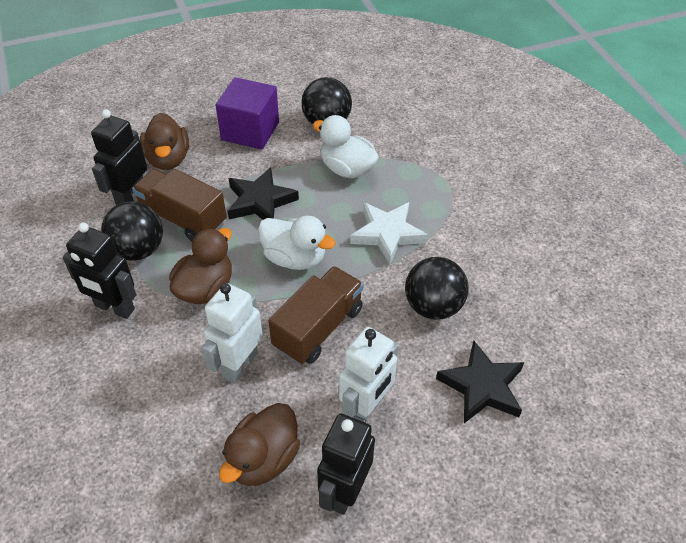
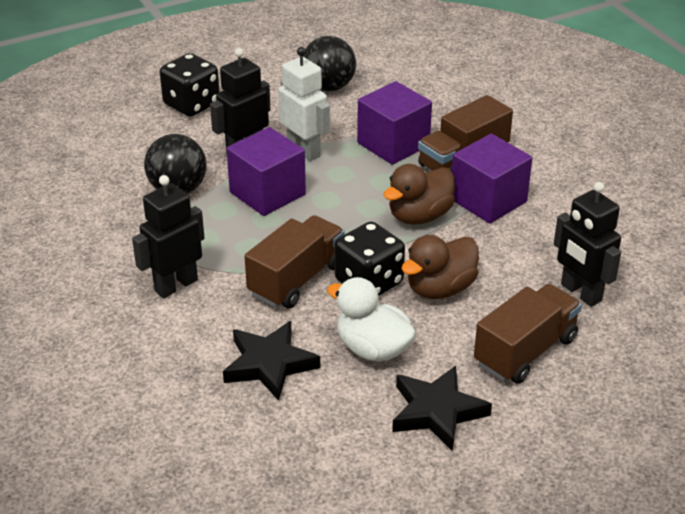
black ball: [101,201,163,261] [302,77,352,125] [405,257,469,320] = 3 -> [144,134,207,194] [303,36,356,91] = 2
black dice: none = 0 -> [160,53,220,117] [334,221,405,296] = 2
brown duck: [140,113,189,170] [169,228,232,304] [219,403,300,486] = 3 -> [383,164,455,225] [401,235,479,299] = 2
brown truck: [132,169,227,241] [269,266,364,364] = 2 -> [244,215,345,308] [418,95,513,172] [474,284,582,384] = 3
purple cube: [216,77,279,150] = 1 -> [226,127,306,216] [357,81,432,165] [452,134,532,224] = 3
white duck: [258,216,336,270] [313,115,379,178] = 2 -> [327,277,416,362] = 1
white robot: [201,283,263,383] [339,327,399,420] = 2 -> [278,47,330,161] = 1
white star: [350,202,428,264] = 1 -> none = 0

